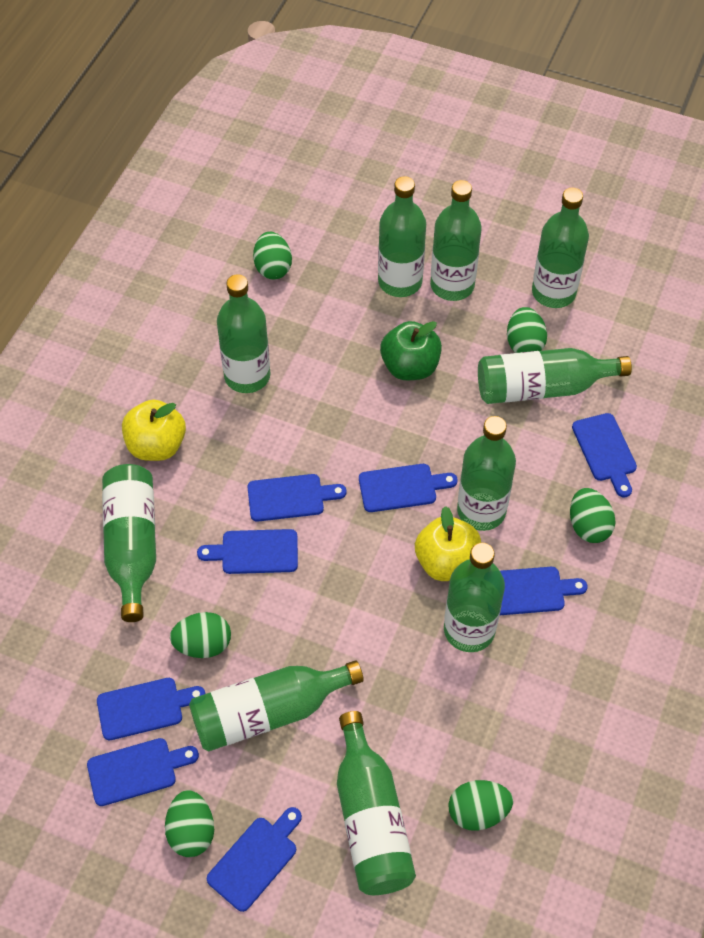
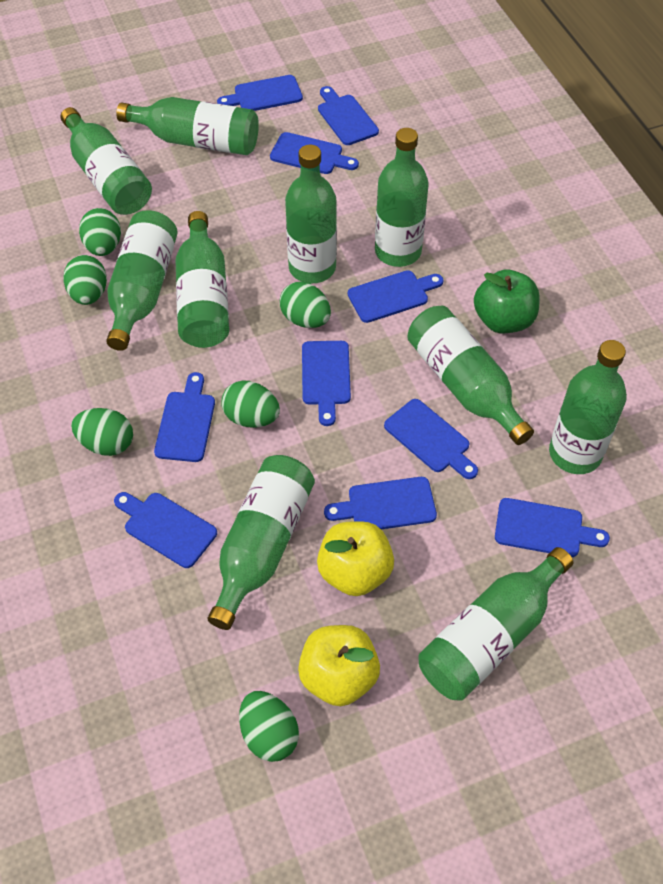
blue cutting board: [87,738,199,806] [97,678,206,740] [197,529,298,574] [207,807,302,912] [247,474,346,522] [359,464,457,512] [500,567,587,615] [572,413,637,498] = 8 -> [114,492,217,568] [154,372,215,462] [217,75,303,111] [270,132,359,174] [302,341,351,426] [318,86,379,145] [324,477,437,529] [348,270,443,323] [384,399,478,479] [495,498,610,557] = 10

